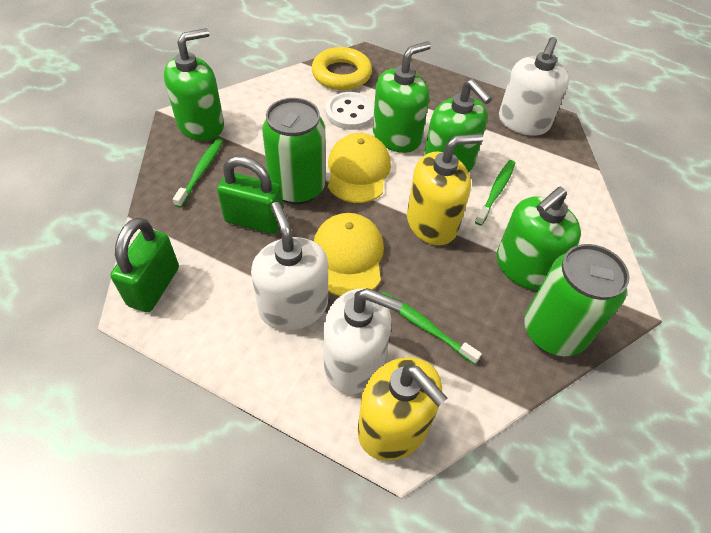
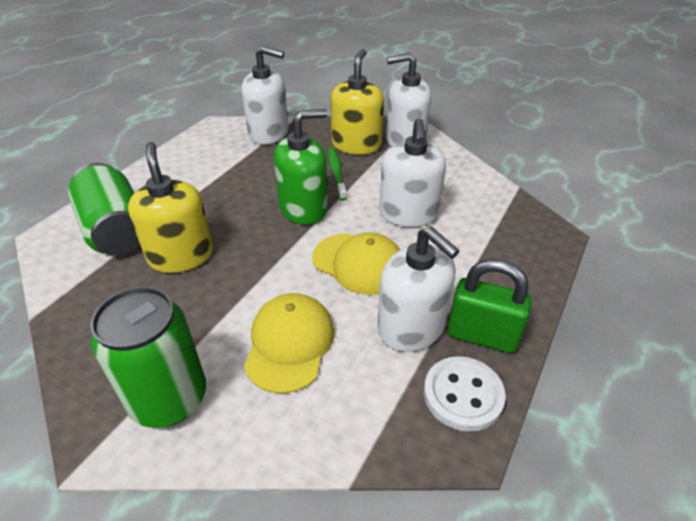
green padlock: [110,217,179,312] [217,156,283,234] = 2 -> [447,259,532,353] = 1
green soap dispenser: [164,28,224,141] [373,41,431,153] [424,79,492,173] [497,187,581,290] = 4 -> [274,109,328,225] = 1
green toothbrush: [173,138,223,208] [382,292,482,364] [475,160,516,226] = 3 -> [328,147,347,201] = 1
white soap dispenser: [251,202,328,330] [323,288,403,394] [499,37,569,136] = 3 -> [241,46,288,145] [377,226,459,352] [379,118,446,227] [386,53,432,147] = 4
yellow ring: [312,47,372,90] = 1 -> none = 0

